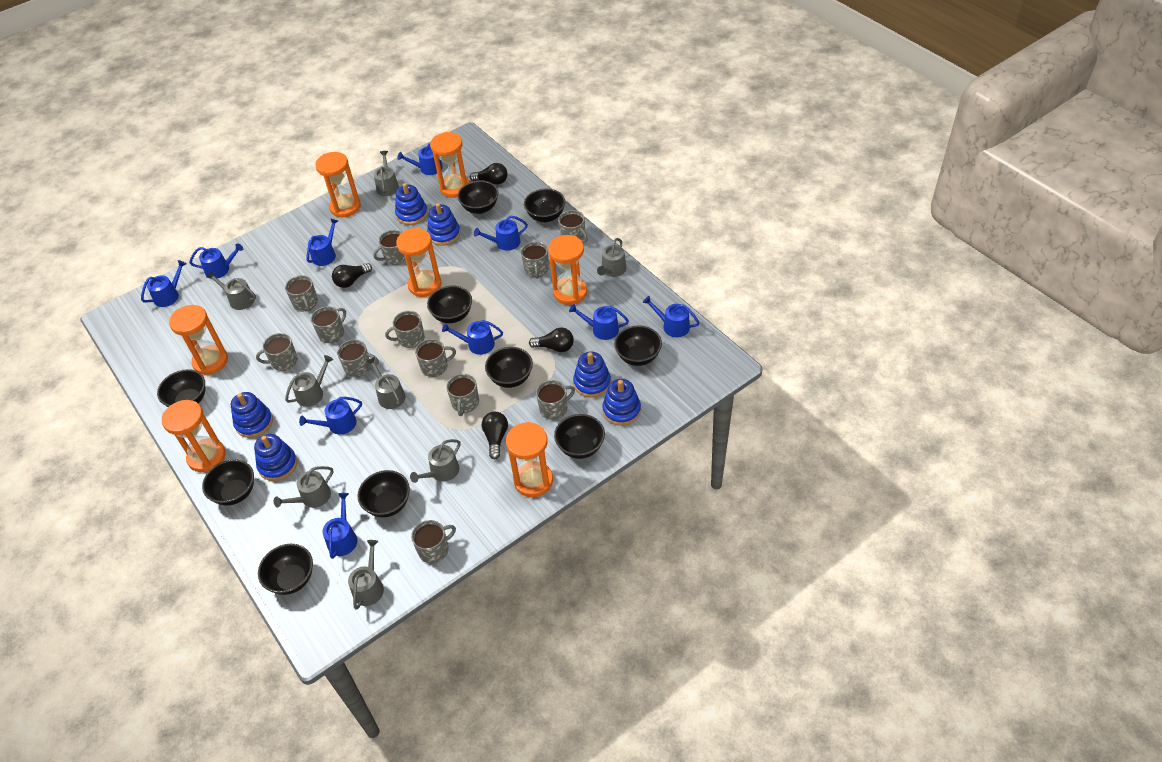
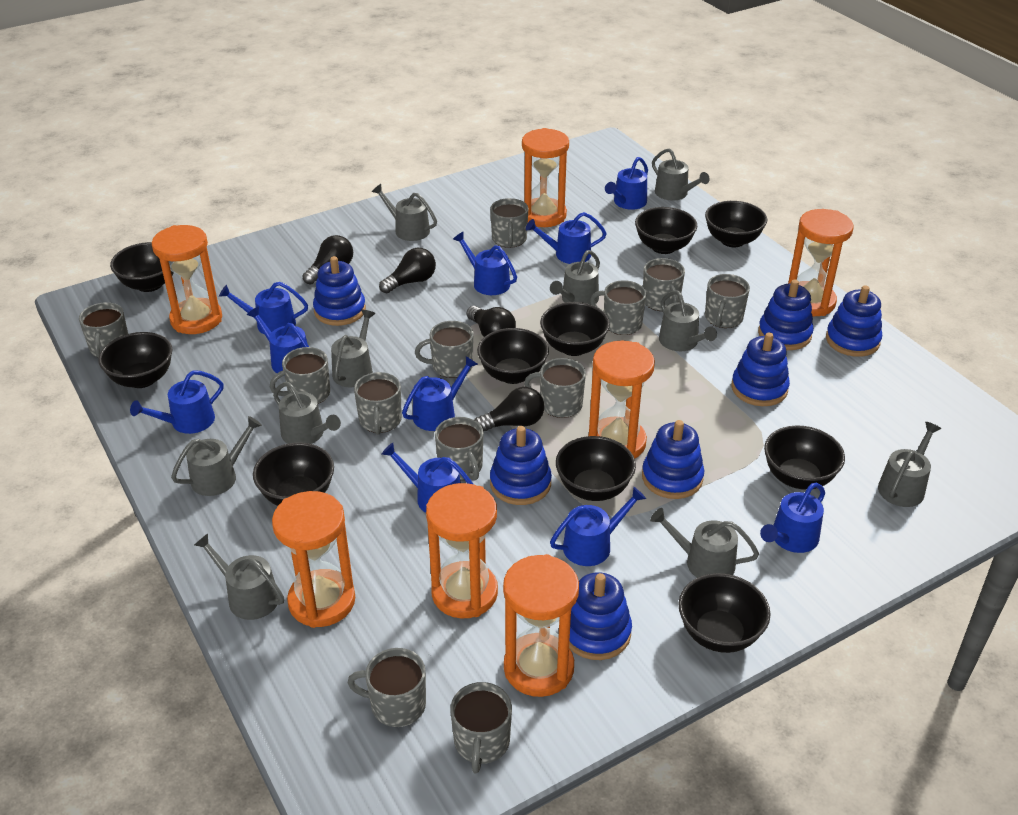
blue stacking toy: [231,392,273,438] [254,434,297,481] [395,183,428,225] [427,203,461,246] [573,352,611,398] [602,379,641,426] = 6 -> [313,256,366,326] [490,426,552,505] [569,572,632,660] [642,420,704,499] [731,332,790,406] [758,280,814,350] [826,285,882,357] = 7
grey watering can: [206,271,256,310] [274,466,333,508] [285,355,333,407] [348,540,384,610] [366,357,405,409] [374,151,399,196] [410,439,460,483] [597,238,626,277] = 8 -> [171,416,262,496] [194,533,284,620] [273,382,341,444] [331,310,375,387] [372,184,437,241] [550,250,600,305] [650,508,759,578] [652,148,710,200] [659,290,717,351] [878,422,941,507] = 10

